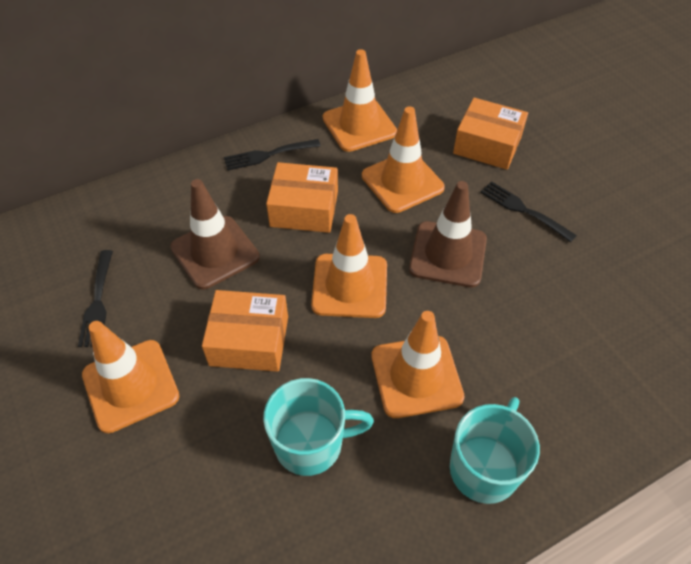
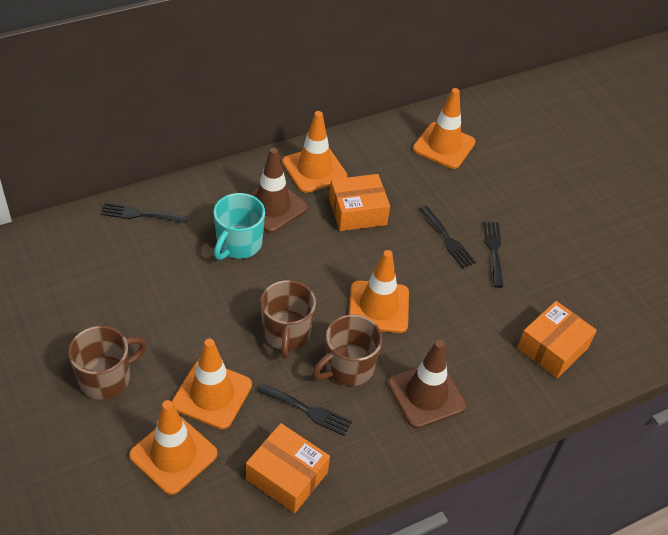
black fork: [78,250,113,347] [224,139,321,170] [480,181,577,242] = 3 -> [101,203,188,224] [258,384,352,436] [420,206,476,268] [483,221,503,288] = 4
brown mug: none = 0 -> [68,326,147,400] [261,280,316,359] [313,314,383,386] = 3
turquoise mug: [263,378,374,476] [450,397,540,504] = 2 -> [214,193,265,260] = 1

